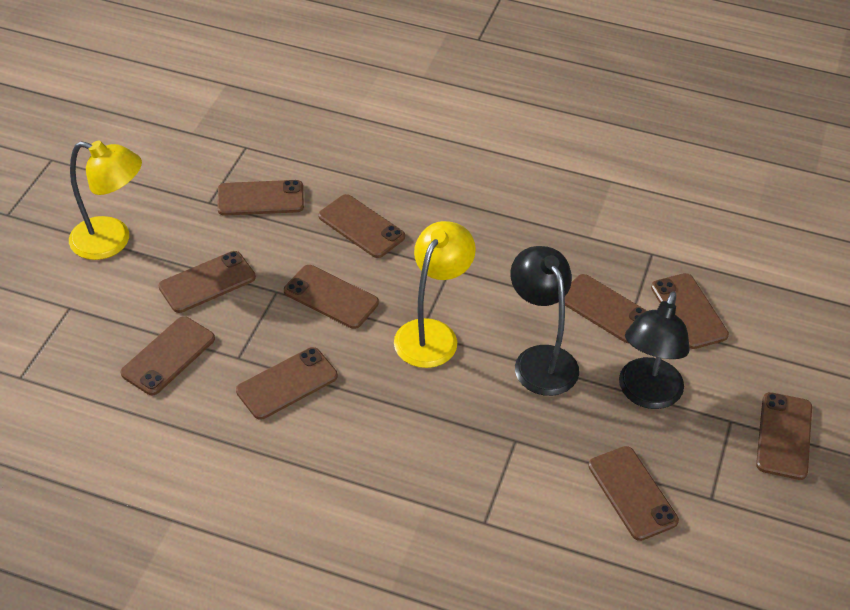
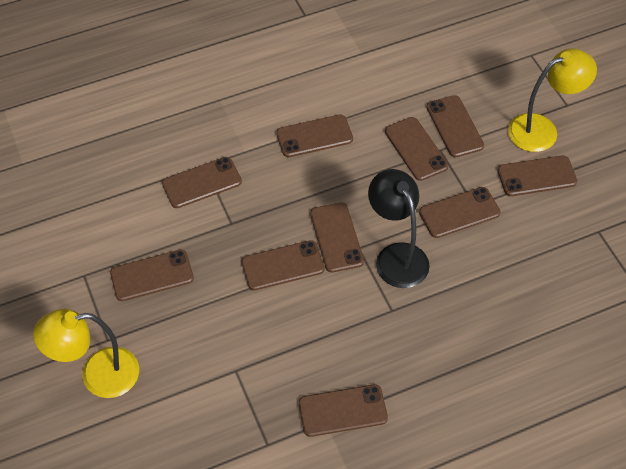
black lamp: [510,246,579,396] [619,292,690,409] = 2 -> [368,169,430,288] = 1

